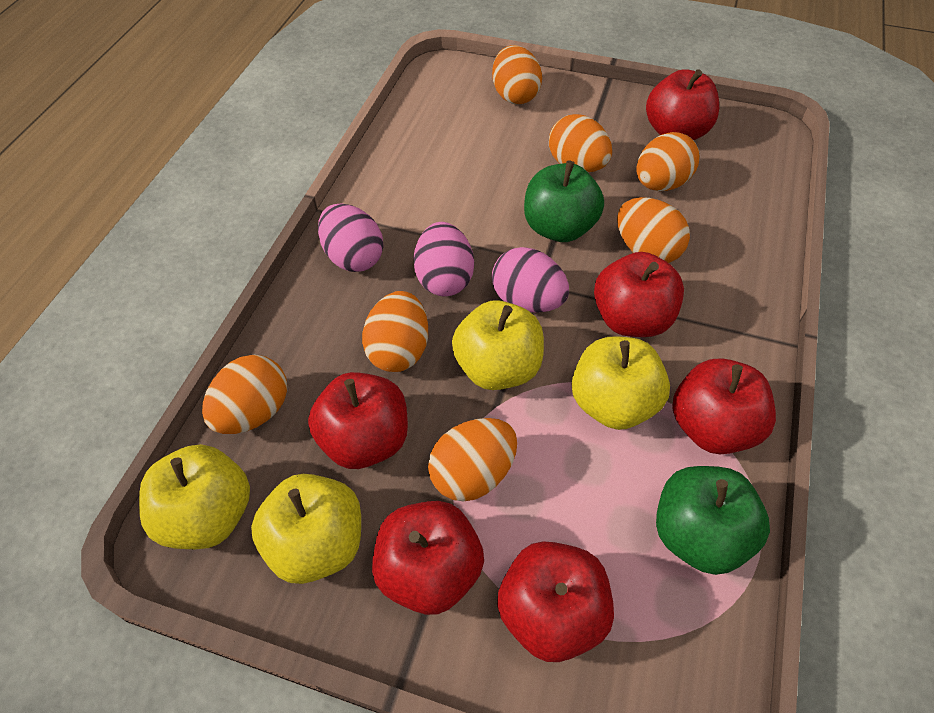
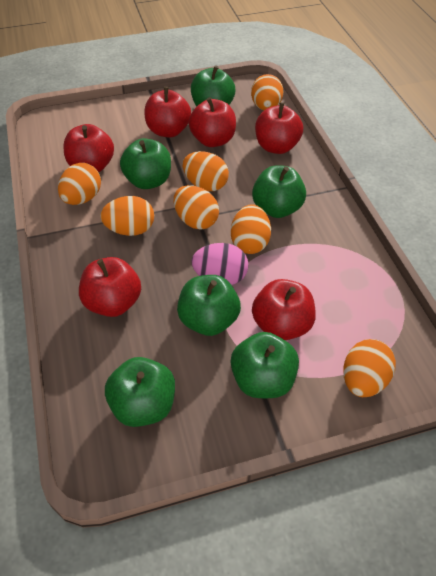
green apple: [524,160,604,242] [656,466,770,575] = 2 -> [105,357,175,427] [120,138,171,189] [177,275,241,336] [191,65,235,106] [231,332,299,398] [252,165,306,218] = 6
pink egg: [318,203,383,272] [414,222,474,296] [492,247,569,313] = 3 -> [192,243,248,285] = 1
yellow apple: [139,444,250,549] [251,474,361,584] [452,300,544,390] [572,336,670,430] = 4 -> none = 0

